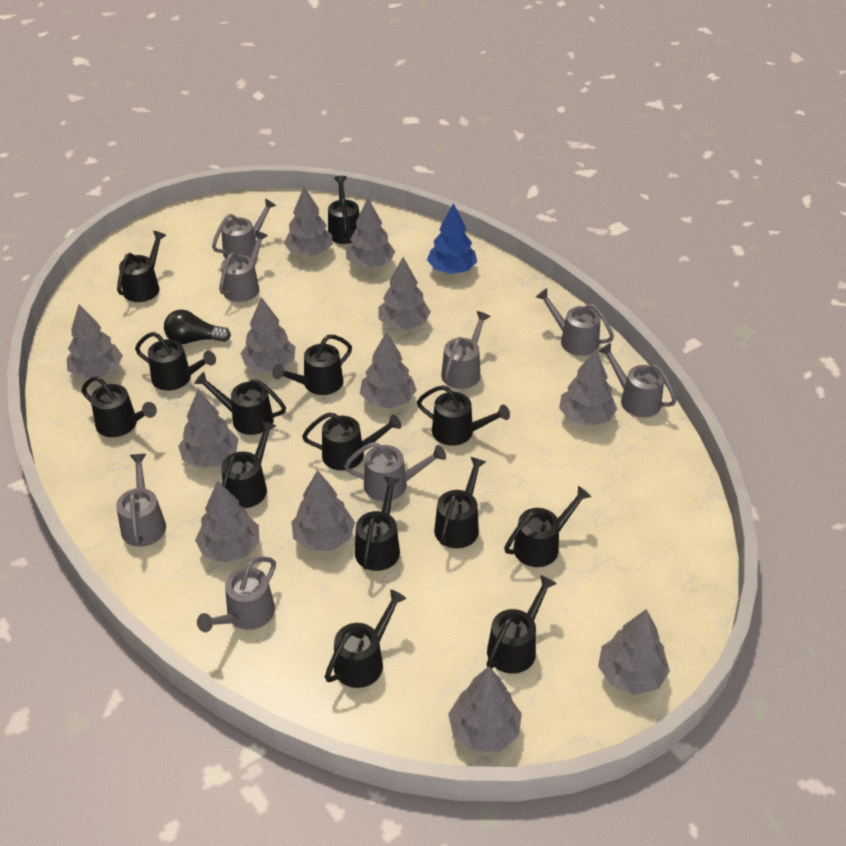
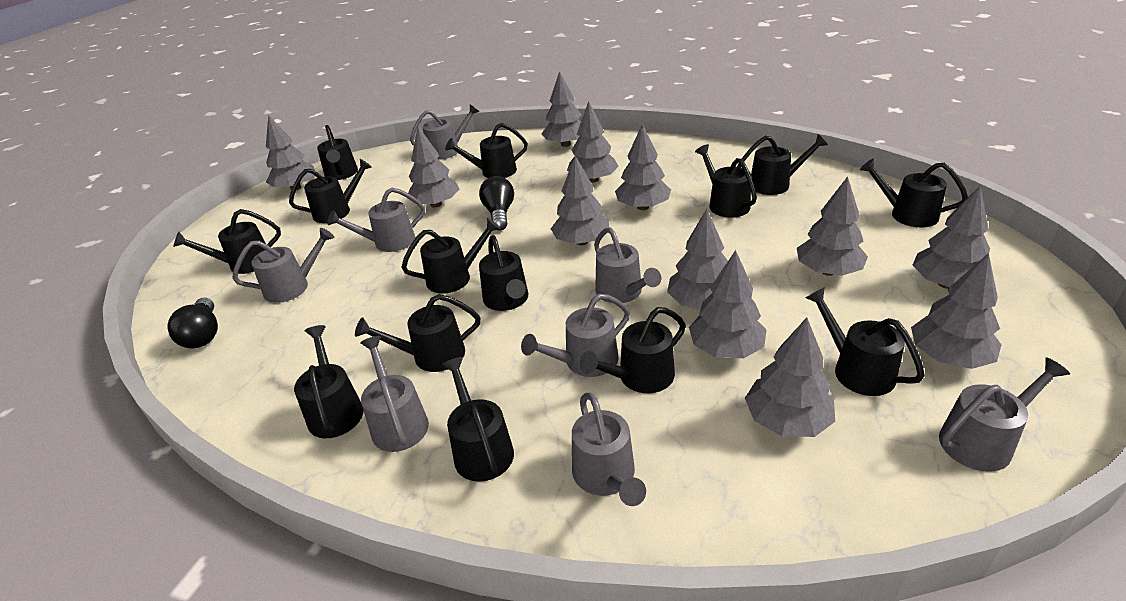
black light bulb: [164,310,231,344] = 1 -> [167,298,218,348] [479,176,514,231] = 2
blue tree: [427,203,477,274] = 1 -> none = 0

